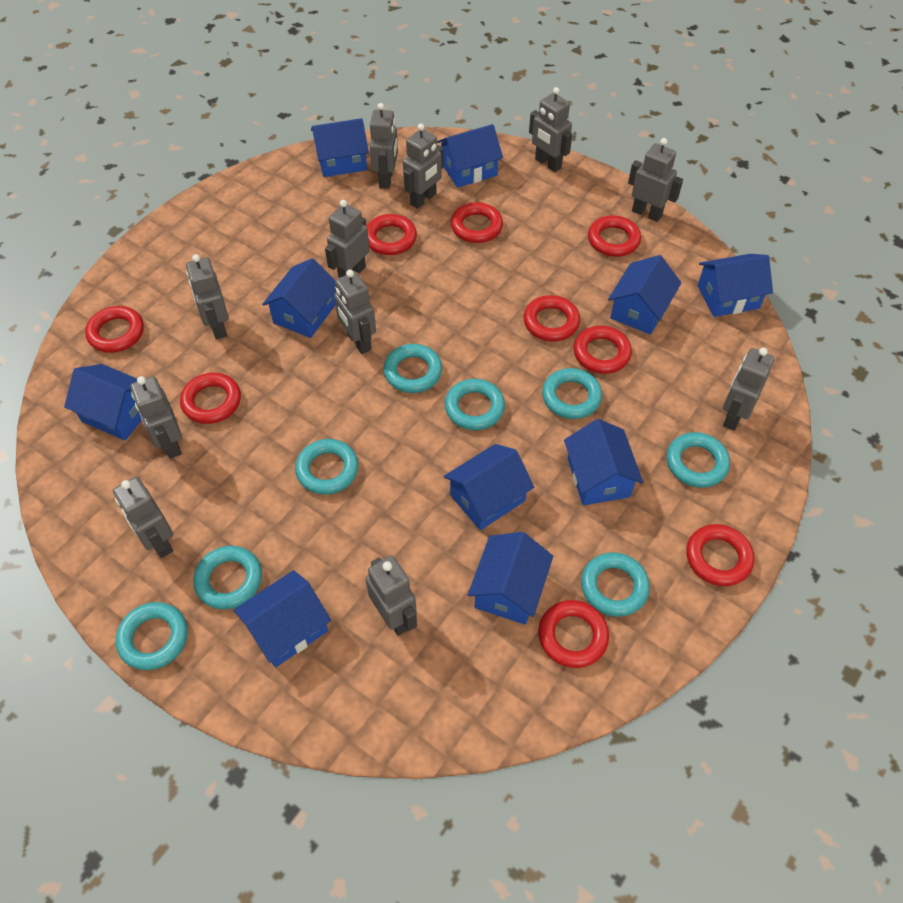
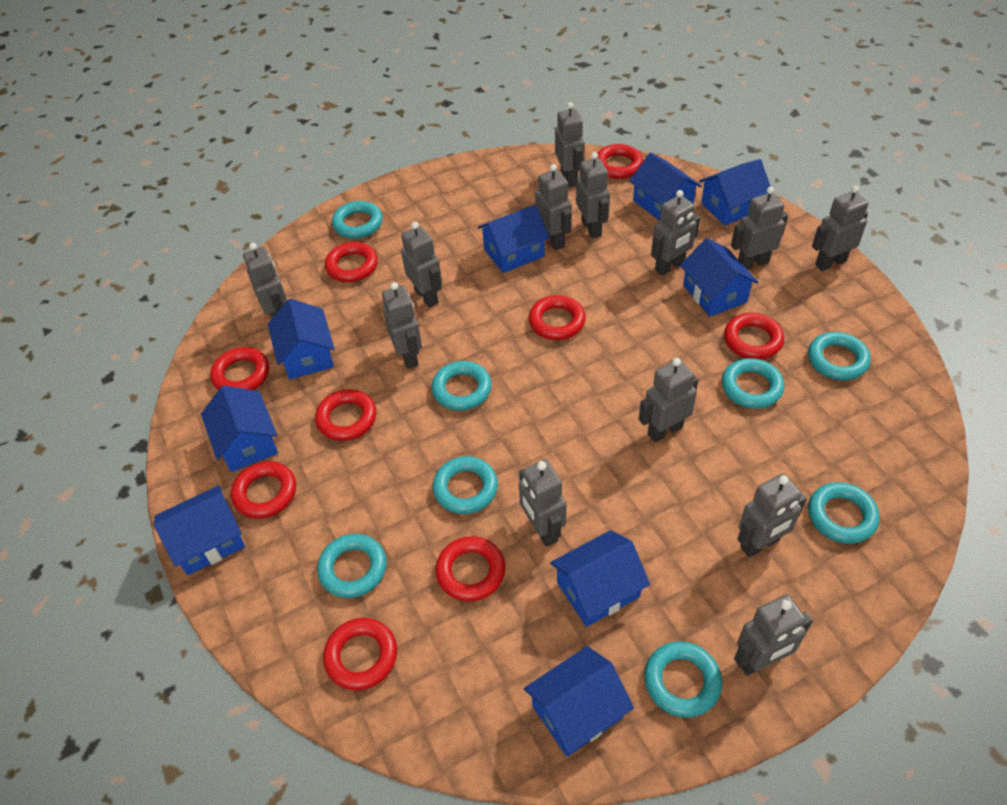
blue house: [64,364,142,441] [233,570,331,668] [262,258,336,338] [311,118,369,177] [437,124,503,188] [444,444,534,530] [468,532,553,625] [564,419,643,506] [608,255,682,335] [698,254,773,317] = 10 -> [154,485,245,575] [201,386,278,472] [268,299,335,379] [478,205,550,273] [524,646,634,757] [550,530,650,627] [629,152,702,221] [680,238,759,317] [699,159,771,226] = 9
grey robot: [113,477,173,558] [130,376,182,459] [186,254,229,339] [325,200,370,278] [334,270,376,354] [366,555,417,636] [370,103,398,189] [403,124,444,209] [529,87,572,172] [628,138,683,222] [723,348,775,431] = 11 -> [243,243,287,318] [382,282,422,369] [401,222,442,308] [519,459,566,547] [535,164,572,250] [555,102,585,187] [576,152,610,239] [639,358,699,443] [651,190,700,276] [731,187,788,270] [734,594,813,676] [738,474,807,557] [812,185,868,271] = 13

